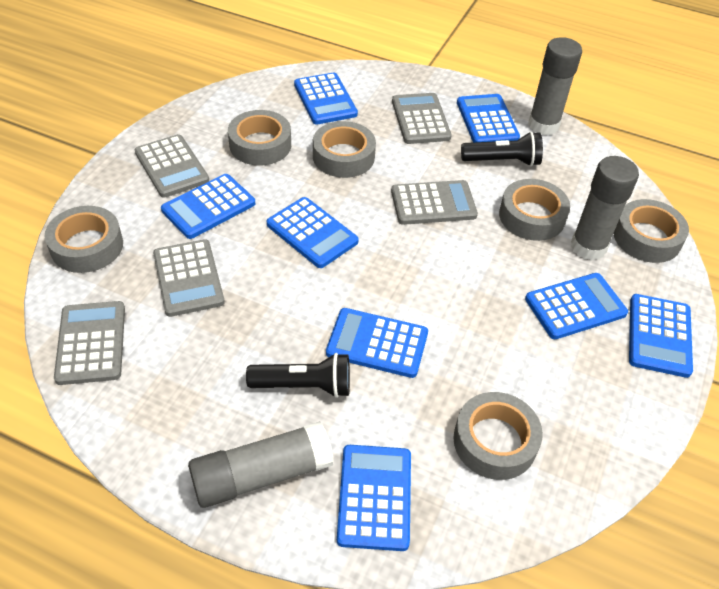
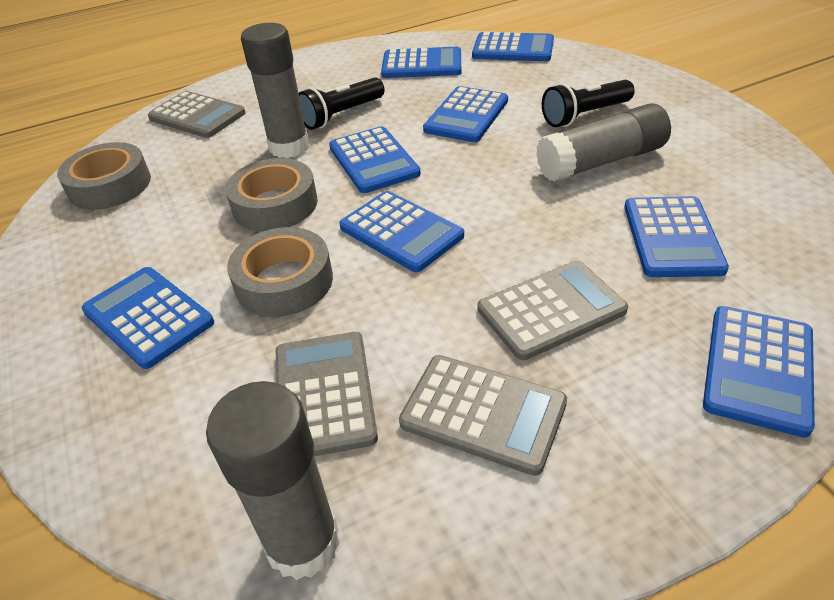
grey calculator: [54,301,125,385] [135,134,209,198] [153,239,225,317] [391,180,478,225] [392,93,452,144] = 5 -> [148,91,245,138] [276,332,378,456] [399,355,567,476] [477,260,628,360] = 4
grey tape: [45,206,123,273] [228,110,291,166] [313,121,376,178] [453,392,543,480] [499,179,570,241] [614,199,689,263] = 6 -> [57,142,151,210] [225,158,318,231] [227,227,333,317] = 3

